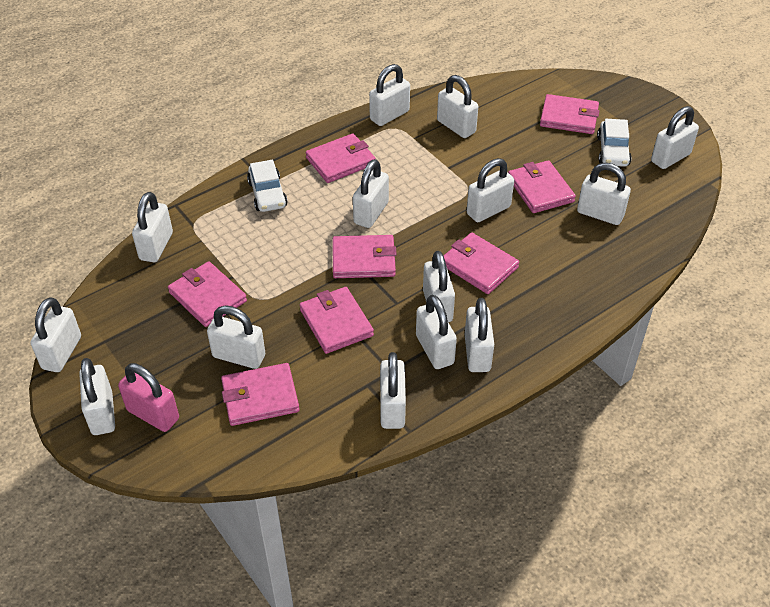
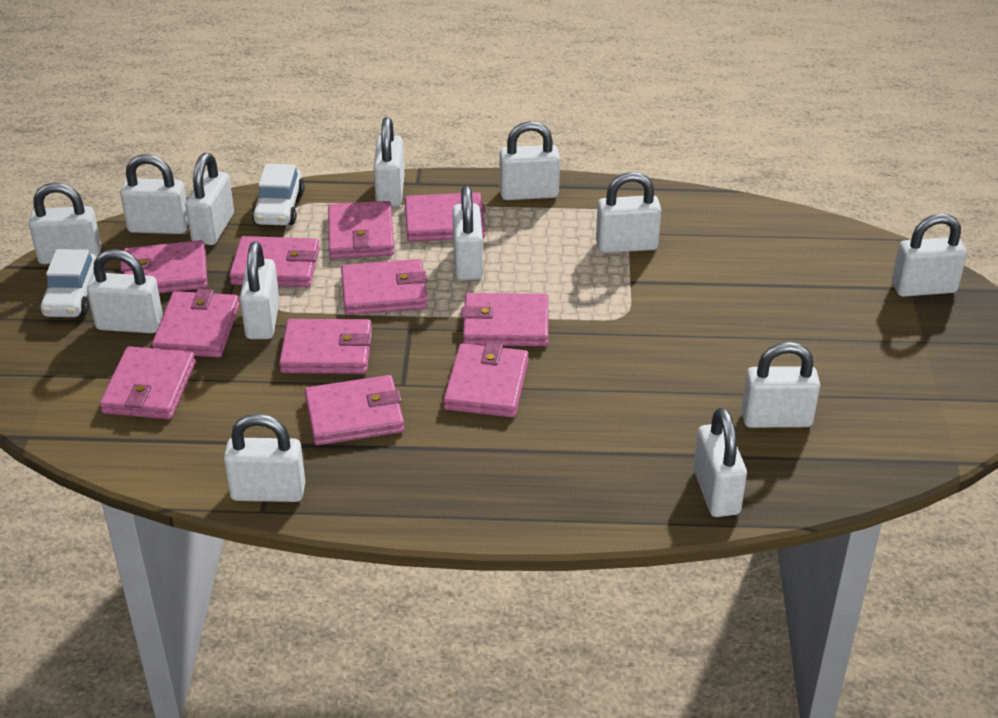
pink padlock: [118,363,179,432] = 1 -> none = 0
pink wallet: [168,261,247,327] [221,363,300,426] [300,287,374,354] [306,133,376,183] [333,235,397,278] [444,232,519,294] [508,160,576,213] [540,94,599,134] = 8 -> [100,346,196,419] [120,240,207,293] [152,289,240,357] [229,236,320,287] [279,319,372,374] [305,375,404,445] [328,201,394,259] [341,259,428,315] [405,192,486,241] [444,342,529,417] [461,293,549,346] = 11
white padlock: [30,297,81,372] [79,358,115,435] [132,192,173,262] [207,305,265,369] [353,159,389,228] [369,64,410,126] [380,352,406,429] [416,295,457,369] [423,251,455,322] [437,75,478,138] [465,298,494,372] [467,158,514,222] [577,163,631,225] [651,106,699,169] = 14 -> [29,183,101,264] [87,249,163,333] [120,154,188,234] [185,153,234,245] [224,414,305,502] [240,241,280,339] [374,117,404,207] [452,186,483,280] [500,121,560,200] [596,172,661,253] [693,408,747,517] [741,342,820,428] [892,213,967,297] = 13

